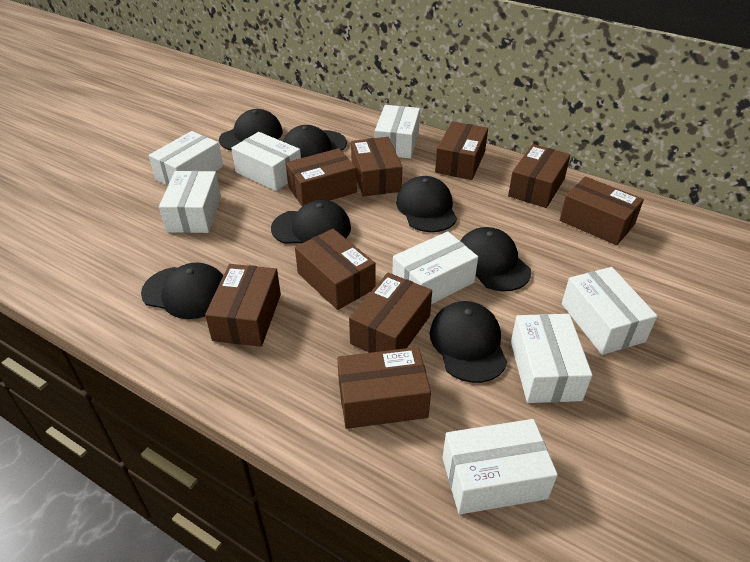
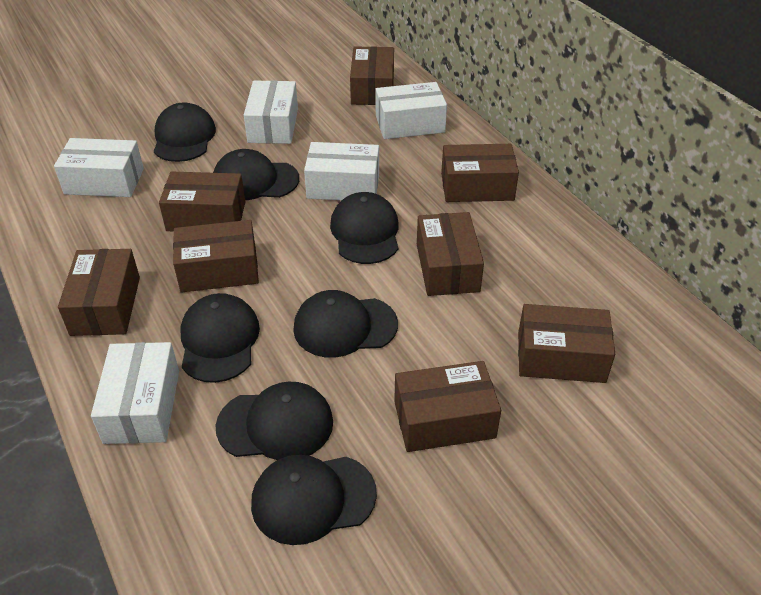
brown box: [205,264,281,347] [286,148,357,206] [295,229,375,310] [337,347,431,429] [349,272,432,353] [351,137,402,197] [435,121,488,180] [508,144,571,208] [560,177,644,245] = 9 -> [58,249,140,336] [159,172,245,231] [173,220,259,293] [350,46,394,105] [394,361,501,452] [417,212,484,296] [441,144,519,202] [518,304,615,383] = 8
white box: [149,131,223,186] [159,171,221,233] [231,132,301,191] [375,105,420,159] [392,231,478,304] [442,419,558,514] [511,314,592,403] [562,267,657,355] = 8 -> [54,138,144,197] [91,342,179,444] [244,80,298,144] [304,142,379,200] [376,82,447,139] = 5

